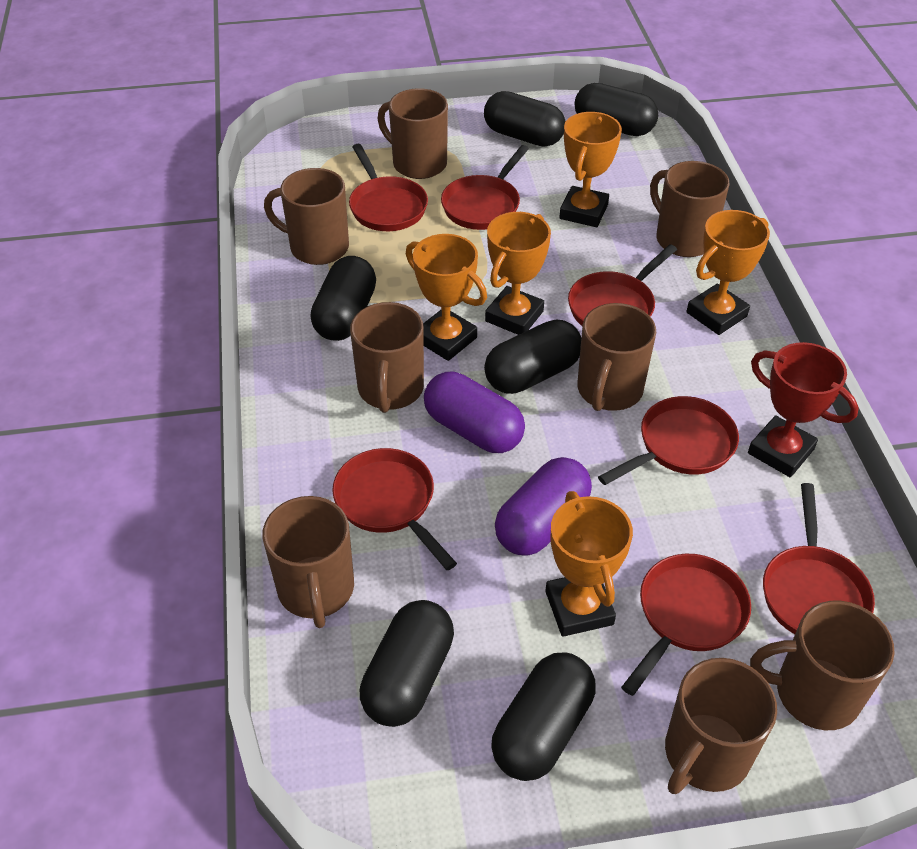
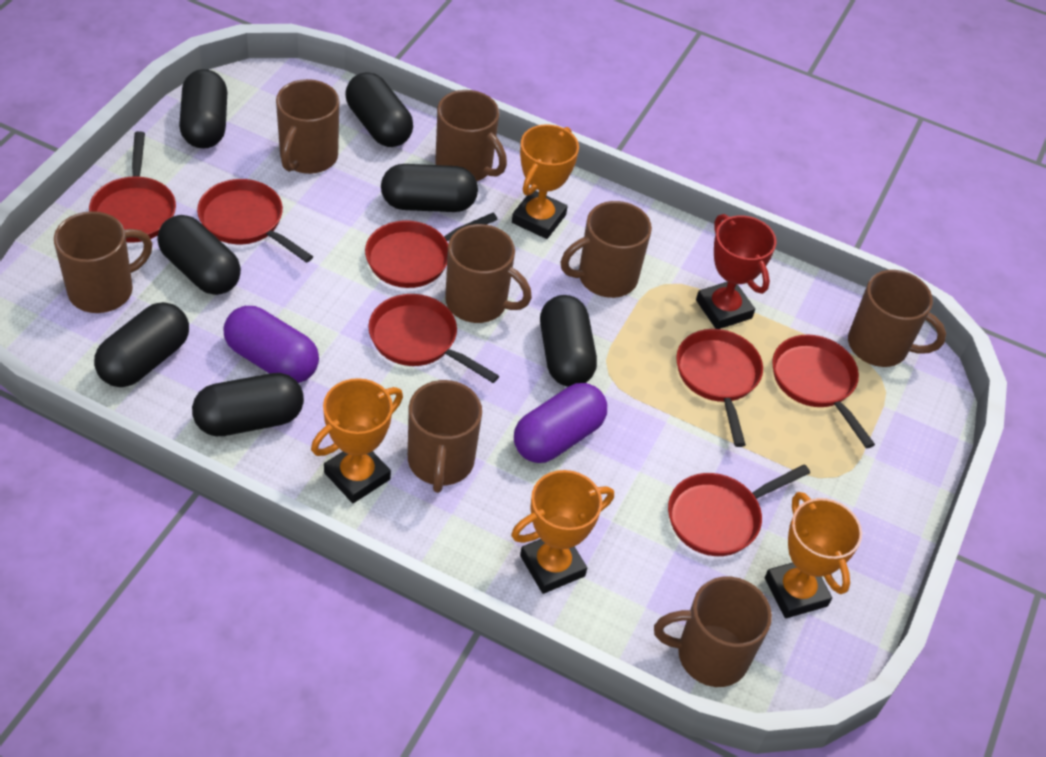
black capsule: [311,256,376,341] [360,600,454,727] [484,91,565,147] [484,320,581,394] [491,652,596,781] [575,83,658,136] = 6 -> [94,302,189,387] [157,215,241,295] [179,69,227,149] [192,373,304,436] [346,72,413,147] [381,164,478,212] [540,295,597,387] = 7
orange trophy: [406,234,487,361] [485,212,551,335] [545,491,633,637] [559,112,622,227] [686,210,770,335] = 5 -> [311,378,403,503] [511,470,614,594] [512,124,579,239] [765,492,862,618] = 4

